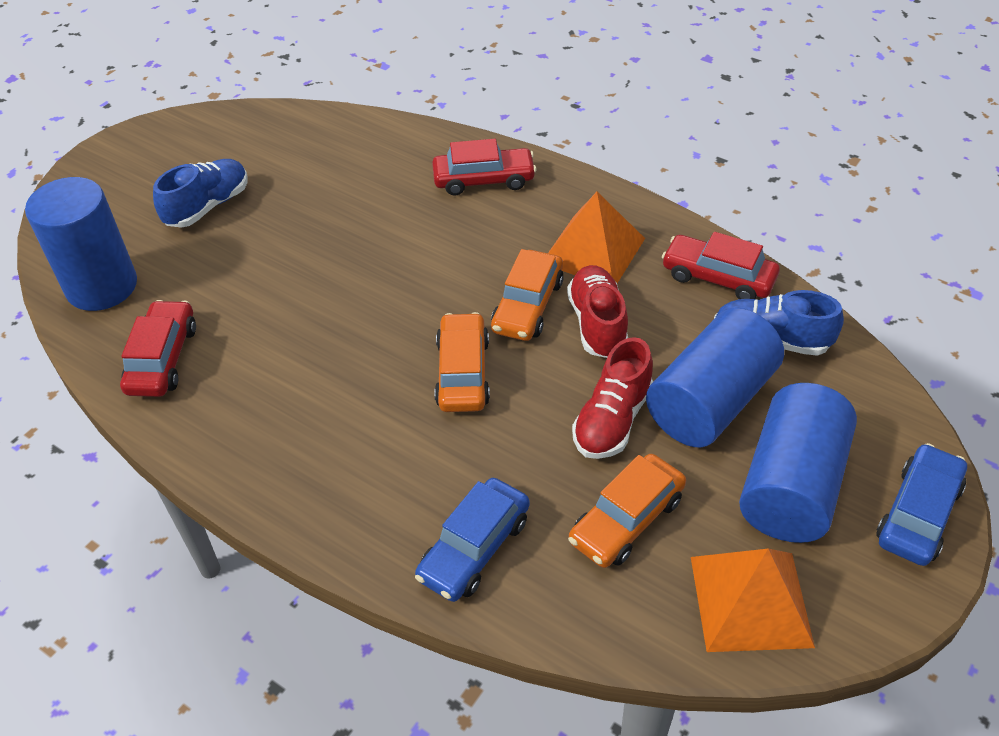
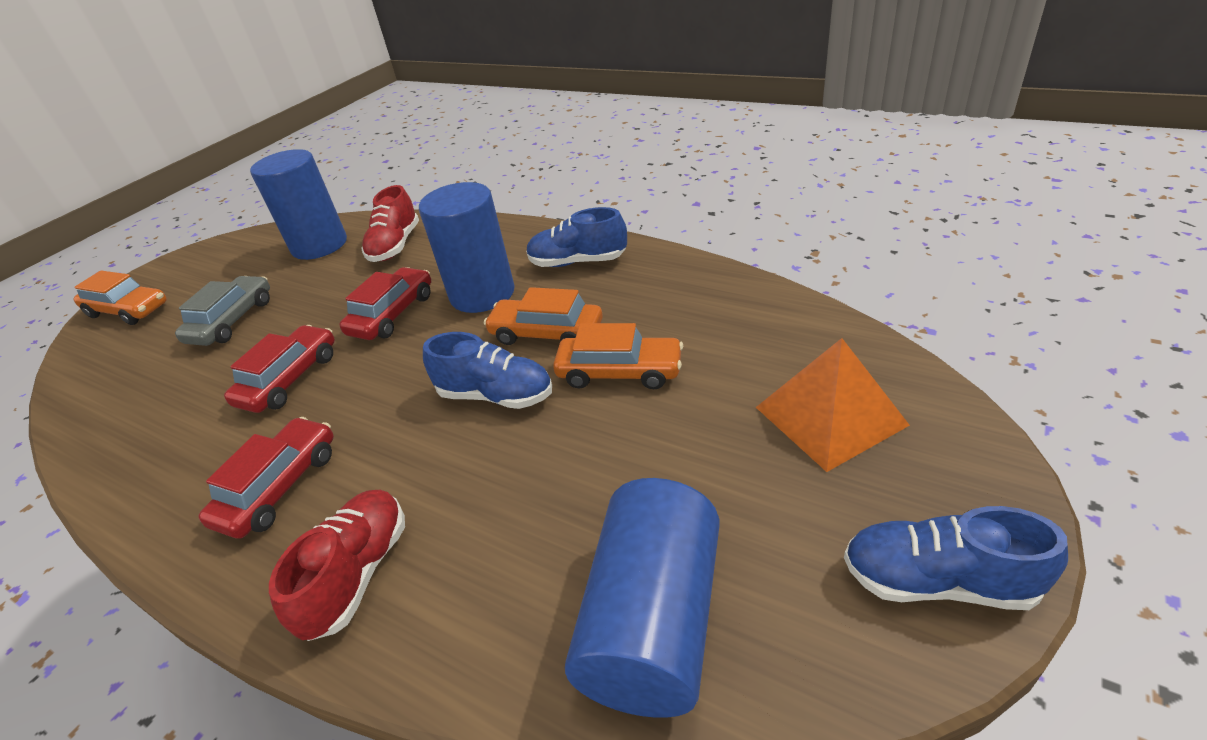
blue car: [415,478,530,602] [876,443,967,566] = 2 -> none = 0
blue shoe: [153,159,248,228] [714,290,844,356] = 2 -> [423,332,552,409] [526,207,627,267] [844,506,1068,610] = 3
grey car: none = 0 -> [175,276,270,346] = 1
orange pyramid: [548,192,645,283] [691,549,815,652] = 2 -> [756,338,910,472] = 1

